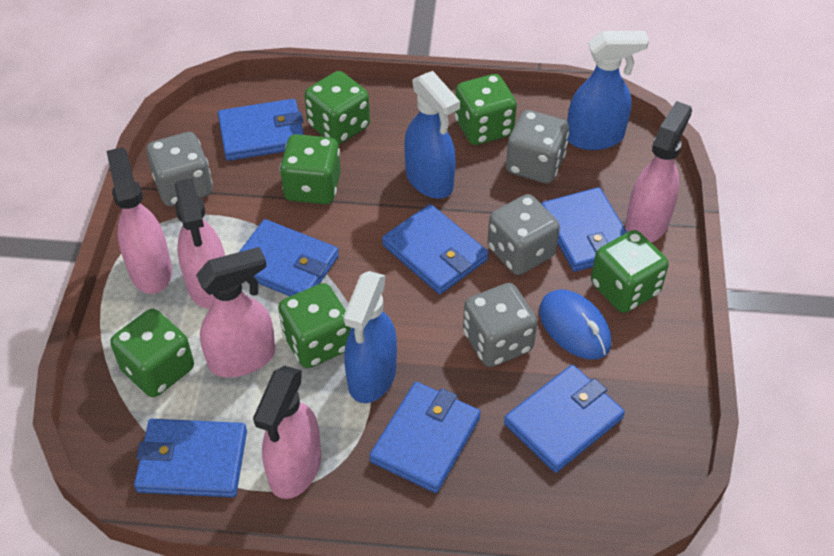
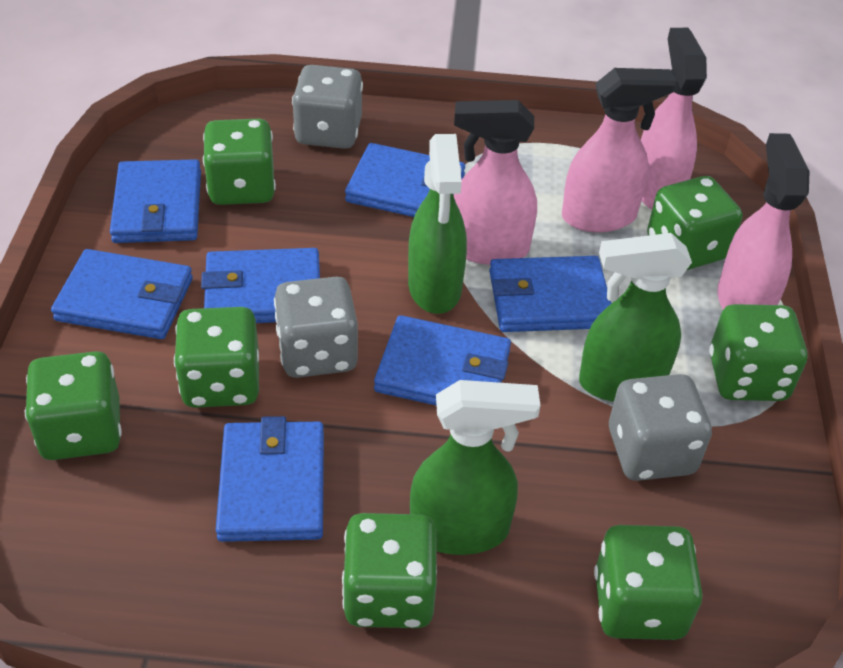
blue mouse: [539,290,611,359] = 1 -> none = 0
blue spray bottle: [343,271,397,403] [404,71,460,199] [567,31,649,150] = 3 -> none = 0
green dice: [110,309,194,397] [278,283,351,368] [280,134,341,204] [304,71,370,145] [455,74,517,145] [591,230,669,313] = 6 -> [25,351,122,460] [174,307,259,408] [203,119,276,205] [342,513,437,628] [594,525,703,640] [647,176,742,270] [709,304,808,401] = 7
green spray bottle: none = 0 -> [408,134,467,314] [410,380,540,555] [579,233,692,402] = 3
grey dice: [146,132,213,207] [463,283,537,367] [487,194,560,275] [506,110,569,183] = 4 -> [274,277,358,378] [292,65,363,149] [609,374,712,481] = 3
pink spray bottle: [107,147,172,294] [174,178,225,309] [196,247,276,377] [253,366,321,499] [625,101,692,243] = 5 -> [454,100,537,265] [562,68,676,232] [641,28,707,209] [717,133,810,309] = 4

